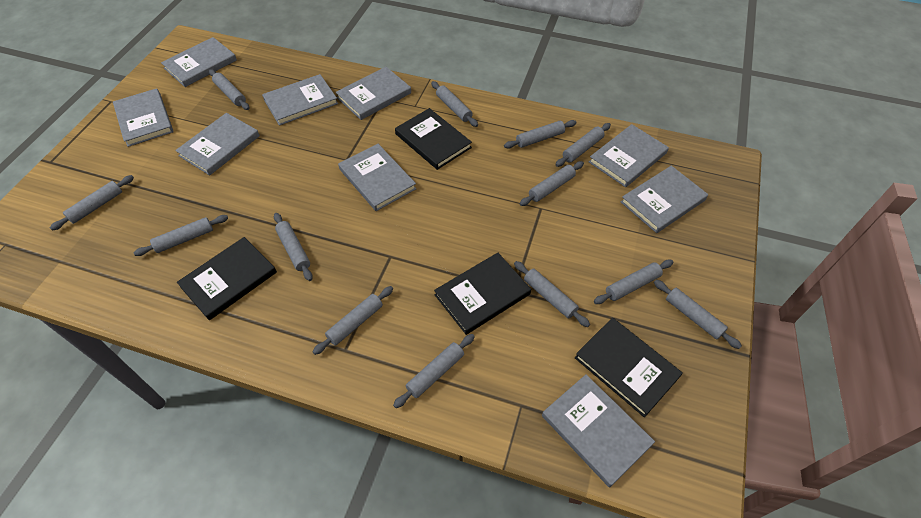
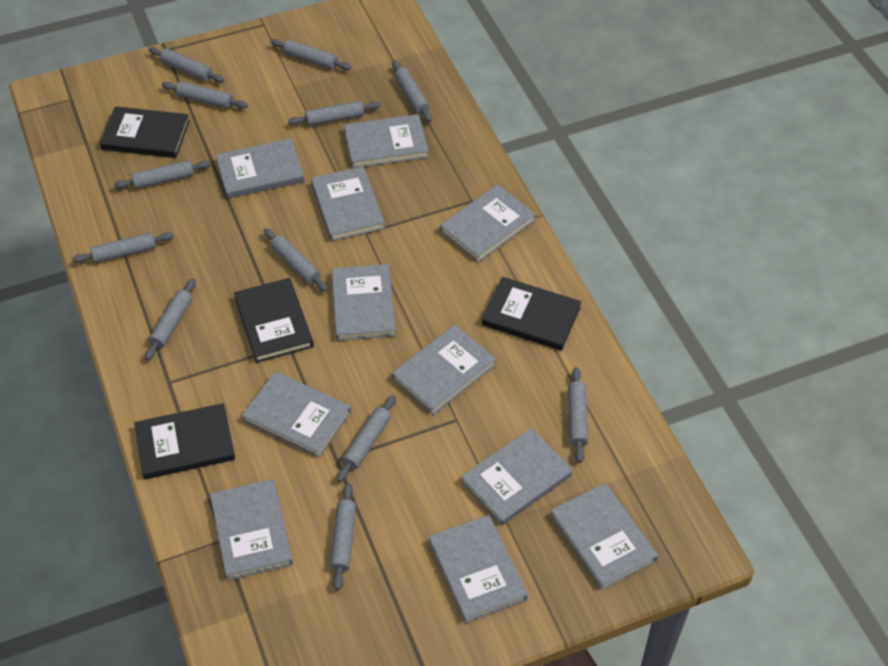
grey book: [113,88,174,147] [161,37,237,87] [175,113,260,175] [262,74,338,126] [336,67,411,120] [338,144,416,211] [542,374,655,488] [589,124,669,187] [621,166,708,233] = 9 -> [210,479,293,580] [216,138,305,199] [242,371,351,457] [311,166,385,241] [331,264,396,341] [344,114,429,168] [392,325,496,415] [429,515,528,623] [440,185,536,263] [461,428,573,526] [550,483,658,590] = 11
grey rolling pin: [50,175,134,231] [134,215,228,256] [209,69,249,110] [274,213,313,281] [313,286,393,355] [393,334,475,408] [431,81,478,127] [504,120,577,149] [514,261,590,327] [520,161,584,206] [555,123,611,167] [594,260,673,304] [654,280,742,349] = 13 -> [72,232,174,263] [114,160,211,189] [145,279,196,360] [149,47,224,83] [162,81,248,109] [264,228,328,292] [270,39,351,70] [288,101,381,126] [330,483,356,590] [336,395,396,482] [392,61,432,122] [568,367,588,463] = 12

